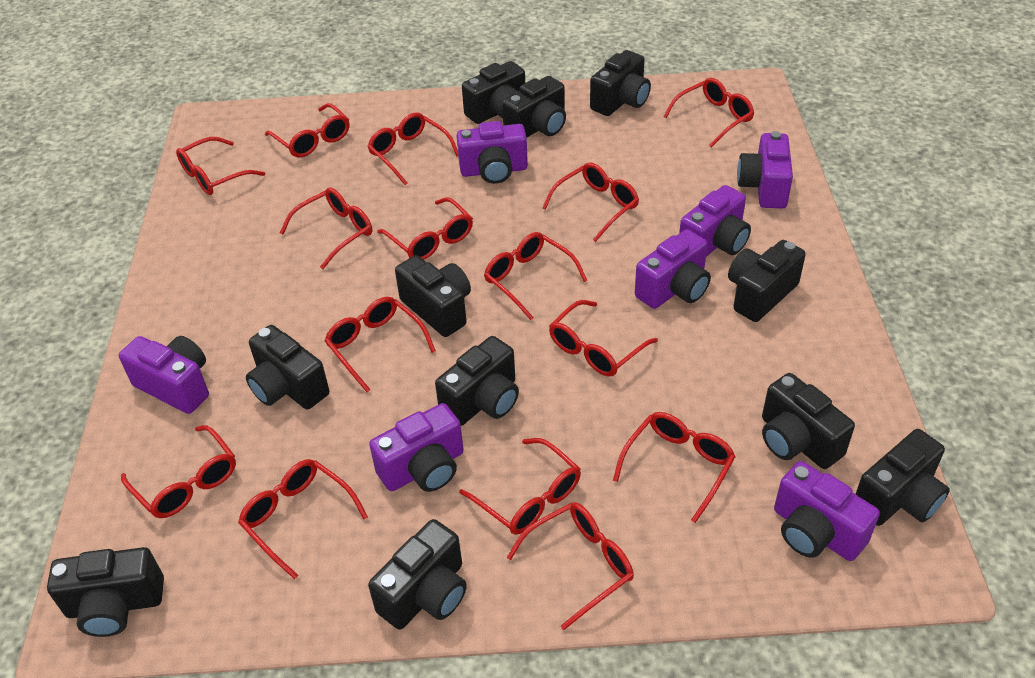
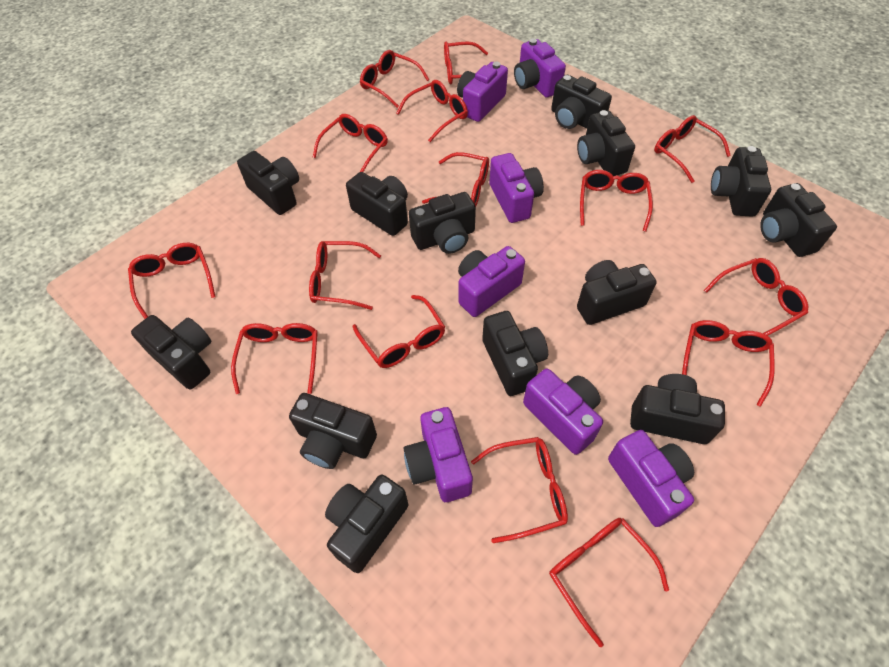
black camera: [47,547,164,637] [246,325,329,409] [368,519,467,630] [395,255,471,337] [435,336,519,426] [462,61,525,124] [502,76,566,137] [590,50,651,116] [728,240,806,322] [762,373,855,469] [856,429,950,526] = 11 -> [131,315,212,390] [237,151,299,215] [289,393,377,469] [325,475,408,573] [346,172,408,236] [409,192,476,254] [482,311,548,396] [551,75,612,129] [577,110,635,176] [577,260,657,325] [630,374,725,444] [711,146,771,217] [760,183,837,257] = 13

